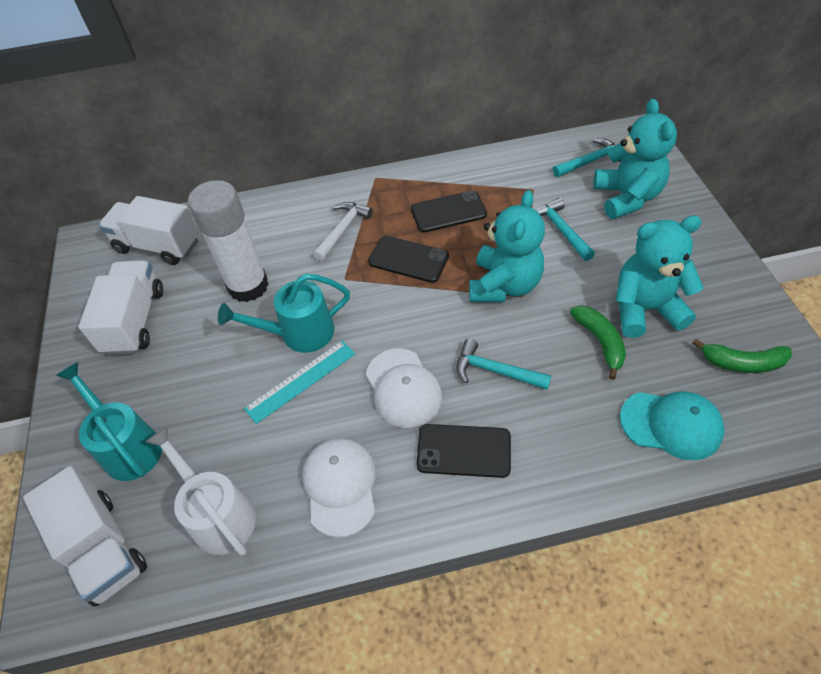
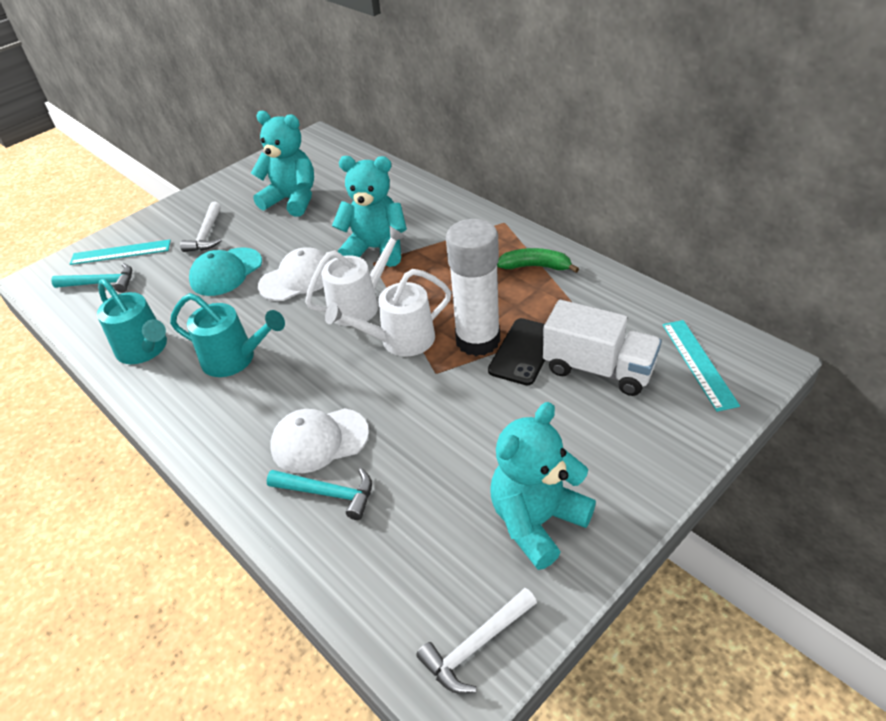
black phone: [368,236,449,283] [411,190,487,233] [416,424,511,478] = 3 -> [488,318,545,385] = 1
green banana: [570,305,626,380] [692,339,792,373] = 2 -> [497,248,579,273] = 1
turquoise hammer: [457,339,552,390] [536,198,595,261] [553,138,622,177] = 3 -> [51,263,132,293] [267,468,372,520] = 2
turquoise ruler: [244,340,355,424] = 1 -> [70,240,171,265] [663,320,740,412] = 2
white hammer: [313,202,373,261] = 1 -> [180,202,222,252] [416,588,537,694] = 2
white truck: [23,466,147,607] [79,260,163,355] [99,196,199,265] = 3 -> [543,300,662,396] = 1
white watering can: [146,426,256,556] = 1 -> [305,226,407,326] [325,269,451,357] = 2

